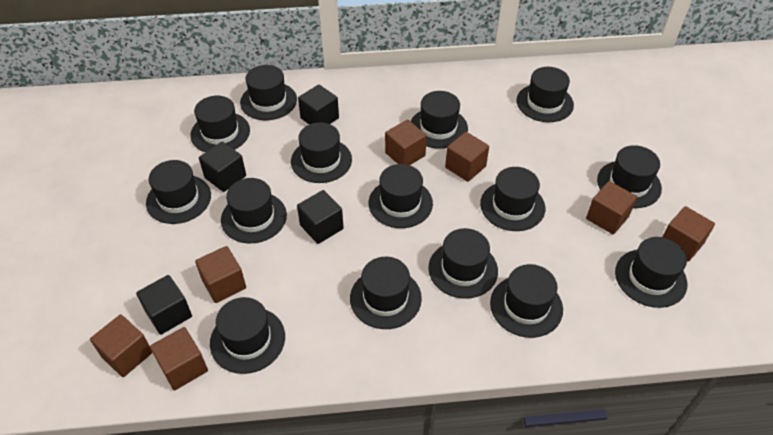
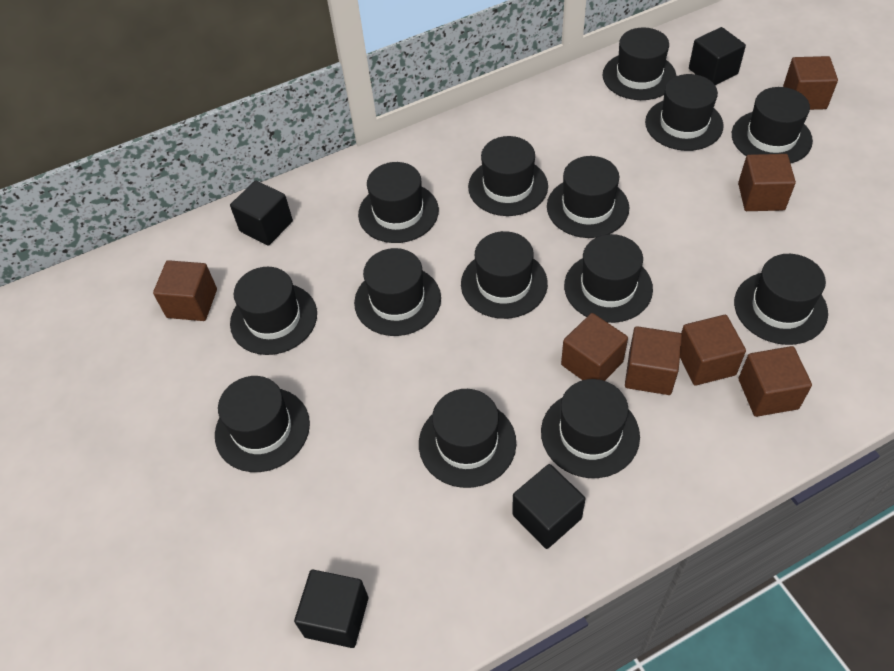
black hat: [146,160,211,224] [190,96,250,152] [210,297,285,374] [221,178,287,244] [240,65,297,120] [291,122,352,183] [350,257,422,329] [369,164,433,228] [410,91,468,149] [428,228,498,299] [480,167,545,231] [490,264,563,338] [517,67,574,122] [597,145,662,208] [615,237,687,308] = 15 -> [215,376,310,472] [230,267,317,355] [354,248,441,336] [358,162,439,243] [419,389,516,488] [461,231,548,319] [468,136,548,216] [541,379,640,478] [547,156,629,238] [564,234,653,323] [603,27,677,100] [645,74,724,151] [732,87,813,164] [734,254,828,345] = 14

